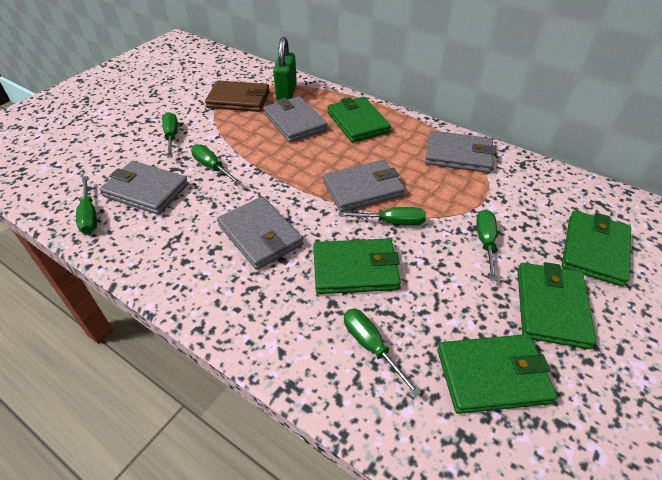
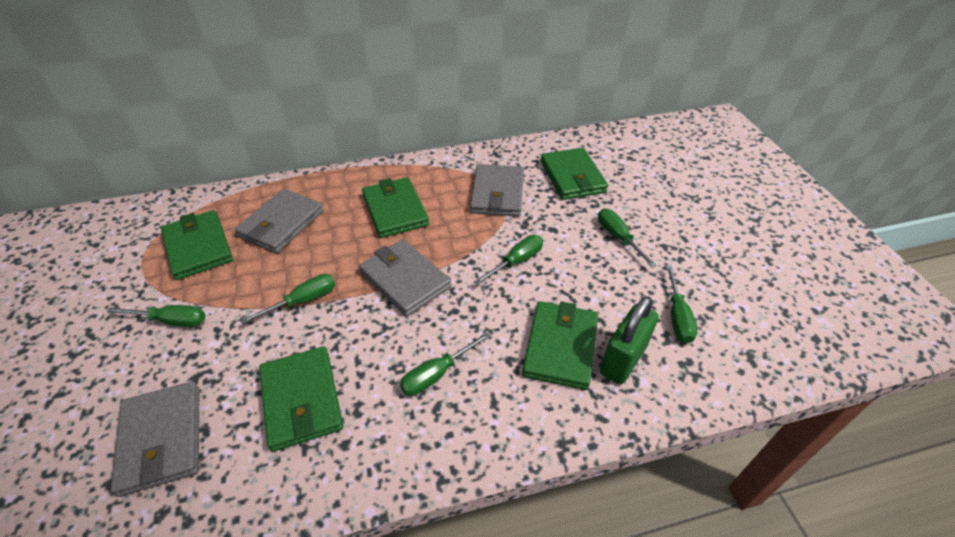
brown wallet: [205,80,270,112] = 1 -> none = 0
grey wallet: [99,161,188,215] [217,197,303,270] [263,96,327,143] [323,160,405,212] [425,131,496,173] = 5 -> [110,381,199,497] [235,189,324,253] [359,239,451,317] [470,164,524,216] = 4

